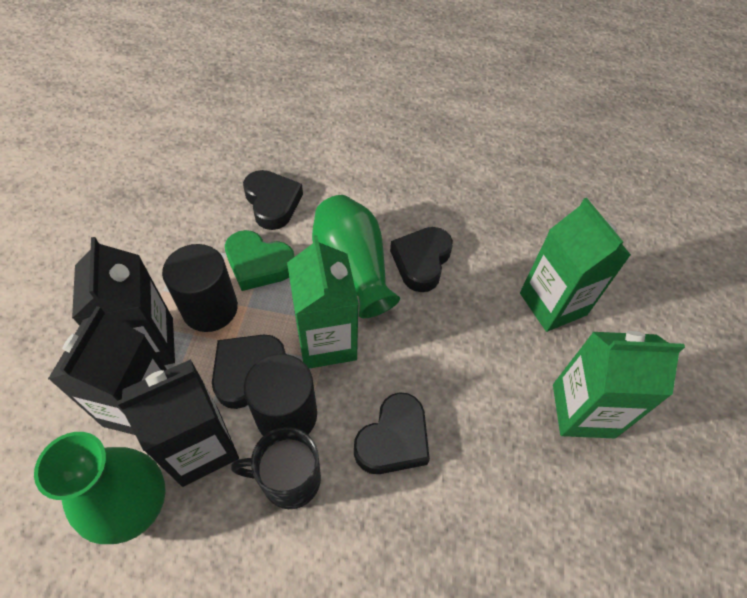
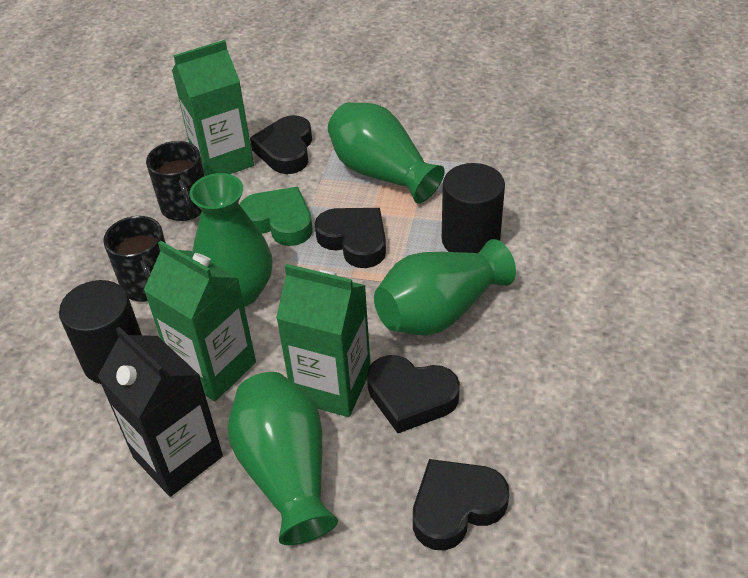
black carton: [48,306,167,435] [72,237,175,365] [117,359,239,487] = 3 -> [97,327,223,497] = 1
black mug: [231,427,321,509] = 1 -> [103,216,166,302] [146,141,204,221] = 2
green vase: [34,432,166,544] [312,195,400,318] = 2 -> [190,173,272,307] [227,372,338,545] [328,102,445,203] [374,239,516,336] = 4

